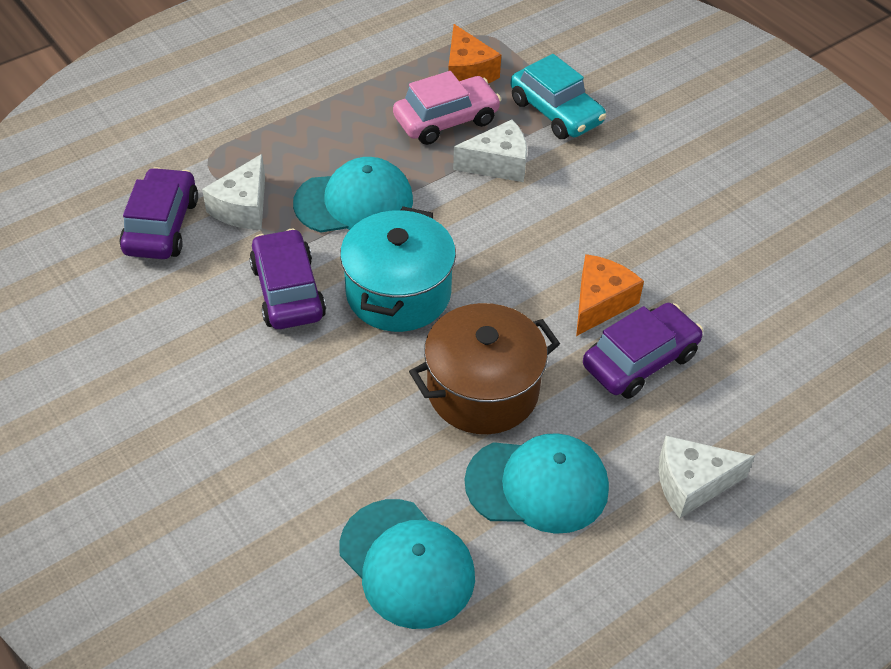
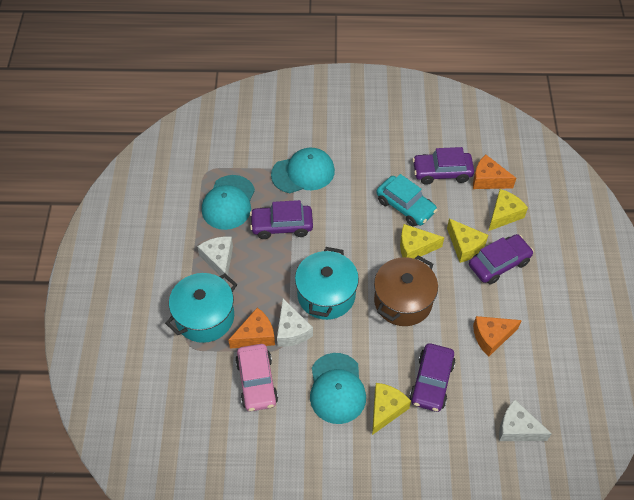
orange cheese: [448,24,501,83] [576,254,644,336] = 2 -> [228,308,275,348] [473,155,516,189] [473,316,522,357] = 3
purple car: [120,167,198,259] [249,229,326,329] [583,303,703,399] = 3 -> [250,200,313,239] [410,343,455,412] [412,147,474,185] [469,234,534,284] = 4
turquoise pot: [340,206,456,332] = 1 -> [165,273,237,343] [295,247,359,320] = 2
yellow cheese: none = 0 -> [372,383,411,435] [400,224,444,259] [447,218,488,263] [488,189,528,231] = 4

